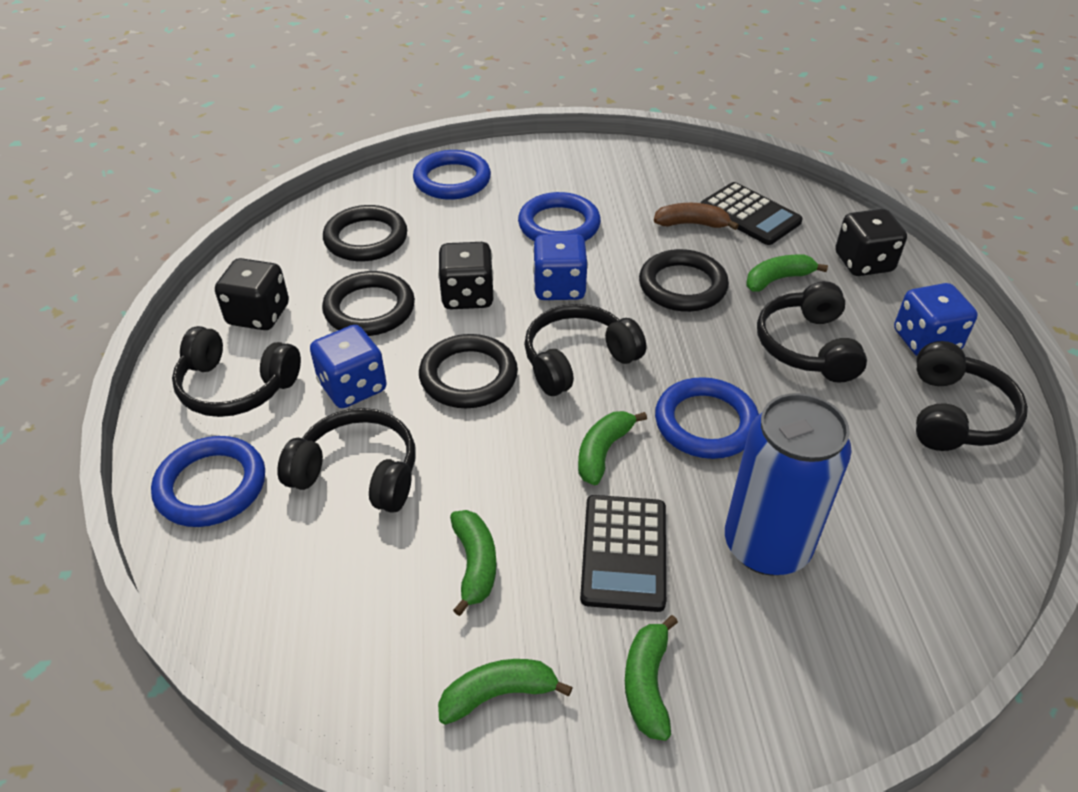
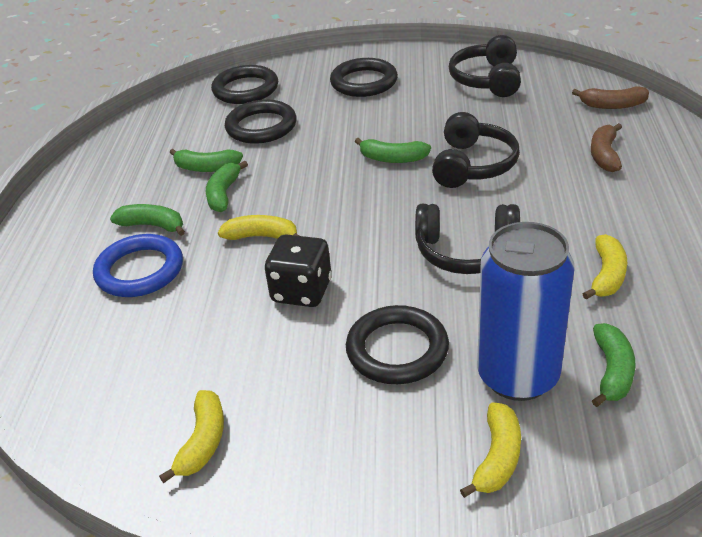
black calculator: [580,495,666,612] [701,182,803,245] = 2 -> none = 0
black dice: [215,258,289,330] [438,242,494,309] [835,209,907,276] = 3 -> [265,235,332,307] = 1
black headphones: [172,326,301,417] [277,408,416,513] [524,304,646,396] [757,281,867,383] [916,341,1028,451] = 5 -> [415,204,520,274] [432,112,520,188] [449,35,521,97] = 3
blue dice: [310,325,387,408] [533,234,588,300] [894,283,978,356] = 3 -> none = 0
blue ring: [151,436,265,527] [413,150,491,200] [518,192,601,241] [655,377,759,459] = 4 -> [93,234,183,297] = 1
brown banana: [654,203,739,230] = 1 -> [572,86,649,109] [591,123,622,172] = 2
yellow banana: none = 0 -> [159,390,224,483] [218,215,299,240] [460,402,521,498] [583,234,627,300] = 4

